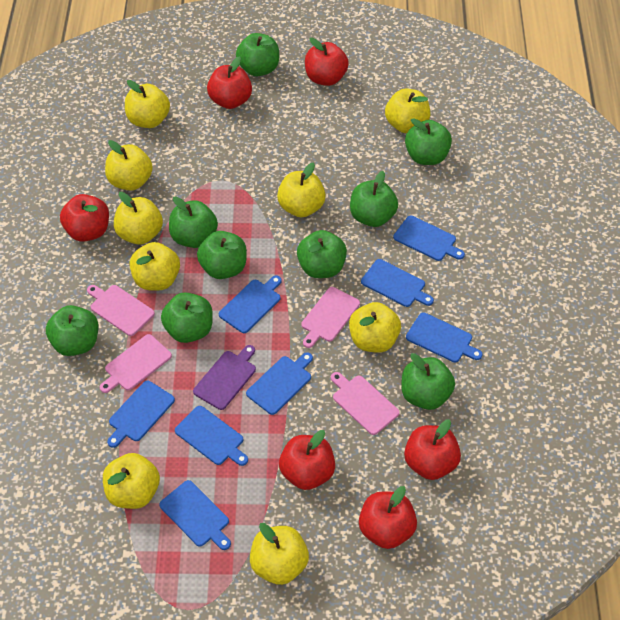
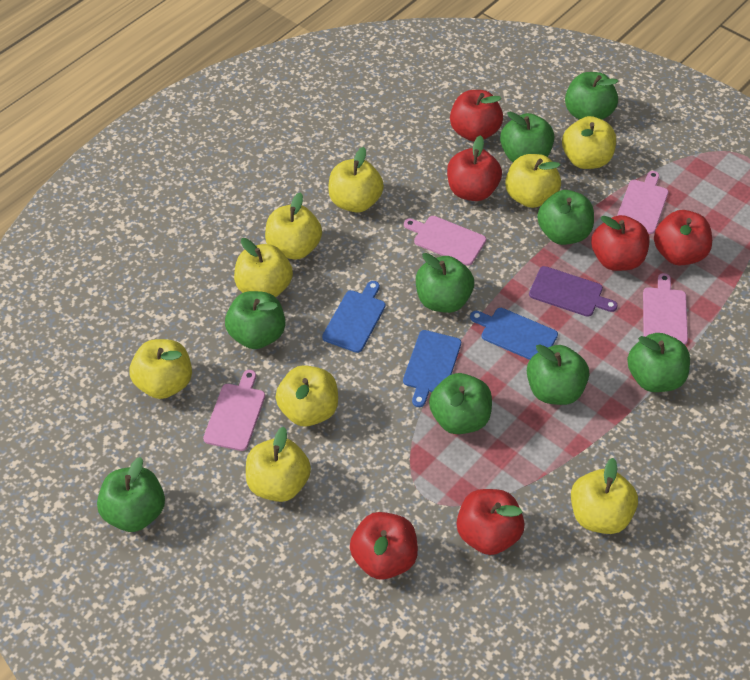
blue cutting board: [107,380,175,448] [159,480,231,550] [175,406,248,466] [219,275,282,333] [246,352,313,415] [361,259,434,307] [393,215,465,261] [406,312,483,362] = 8 -> [322,281,385,353] [403,330,461,407] [470,308,558,360] = 3

